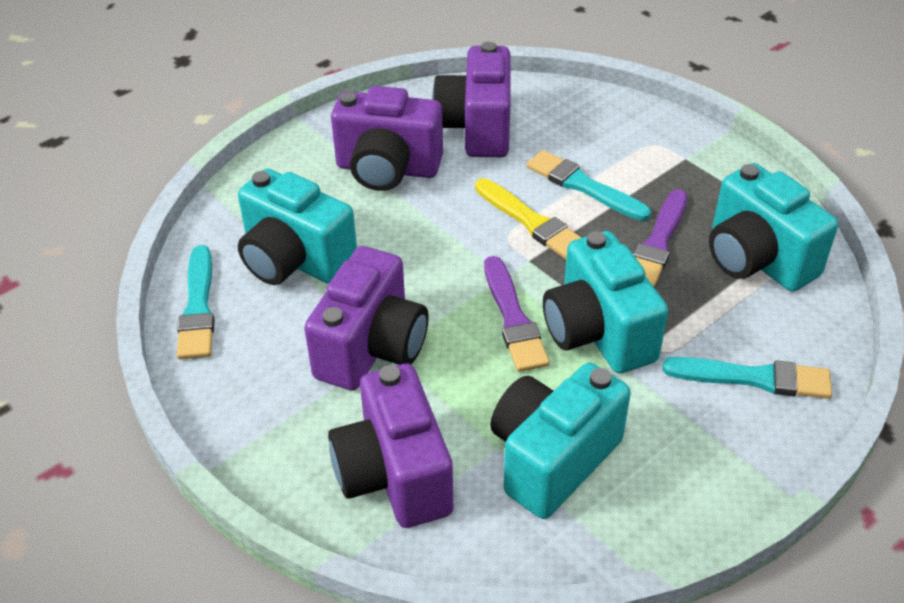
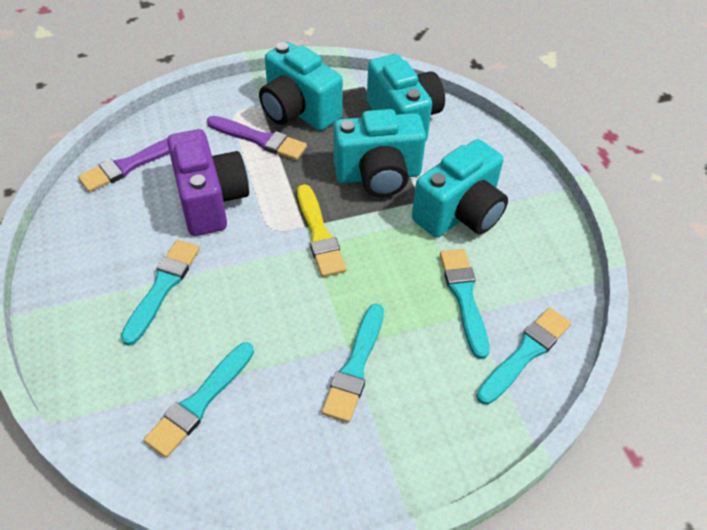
purple camera: [304,246,428,390] [328,364,453,528] [331,86,443,191] [432,42,510,157] = 4 -> [167,129,249,236] = 1
turquoise brush: [177,245,215,359] [526,150,651,221] [662,357,832,399] = 3 -> [121,240,200,346] [144,342,254,458] [322,304,384,423] [440,249,489,359] [476,307,571,405] = 5

